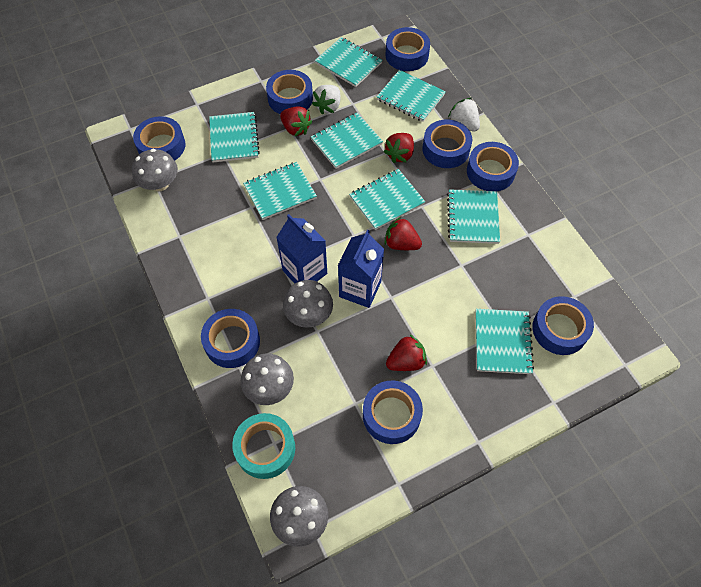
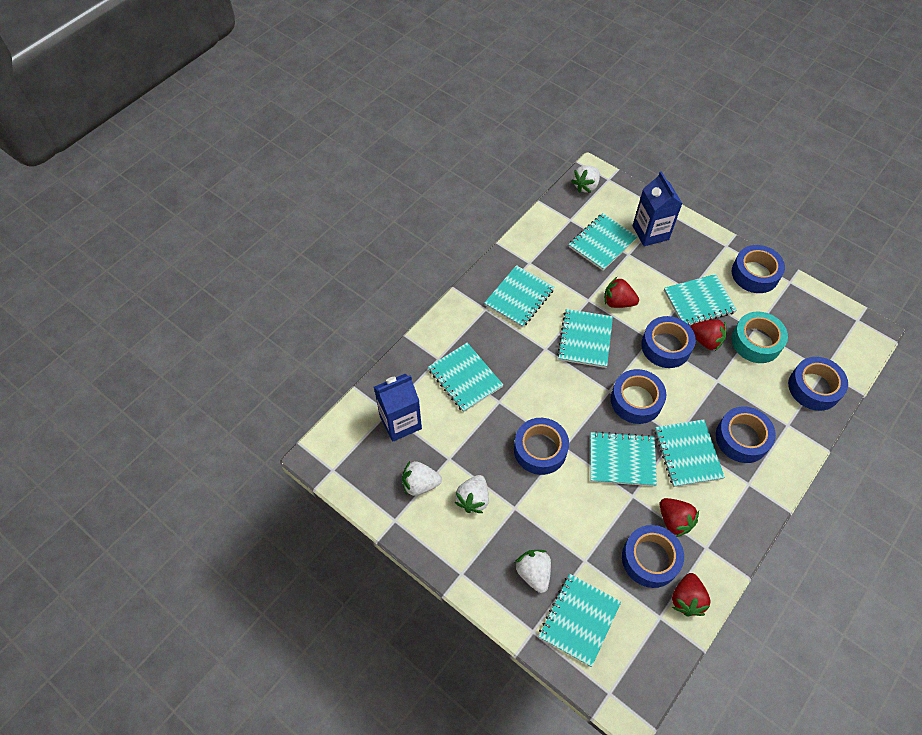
blue tape: [133,116,185,161] [201,309,260,368] [266,70,313,114] [363,380,423,444] [385,27,430,71] [422,120,472,168] [467,142,519,191] [532,296,594,355] = 8 -> [514,418,569,475] [611,369,666,424] [622,525,684,588] [641,316,696,368] [716,406,776,463] [732,245,785,293] [788,357,848,411] = 7
grey mushroom: [132,149,178,191] [240,353,294,405] [270,486,328,547] [283,280,333,328] = 4 -> none = 0
white strawberry: [312,85,340,115] [448,98,480,131] = 2 -> [402,461,442,496] [455,475,489,513] [515,550,551,593] [571,165,600,193] = 4

